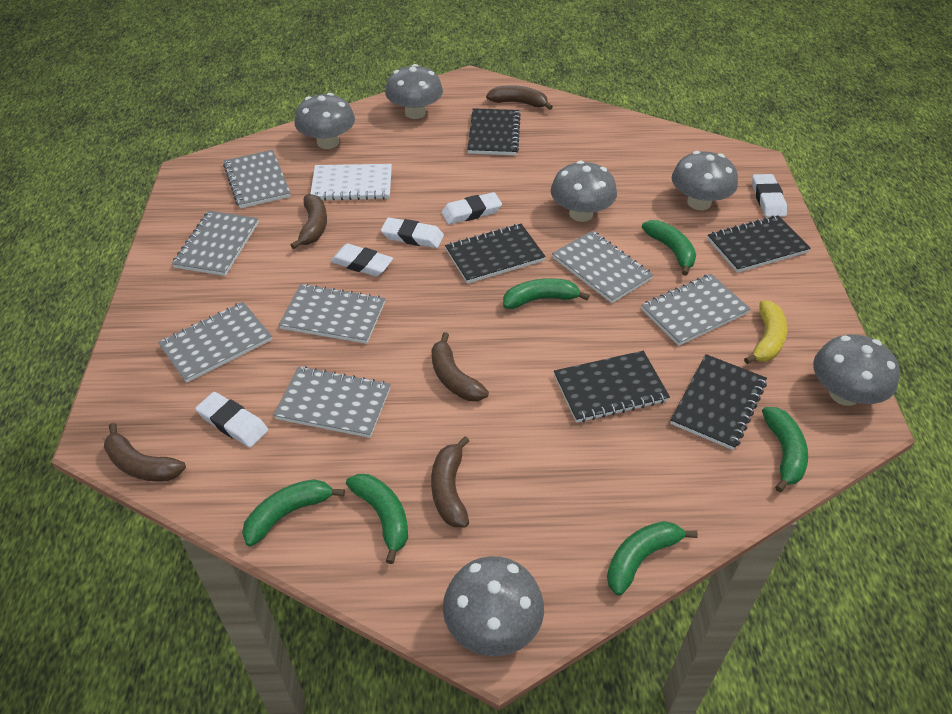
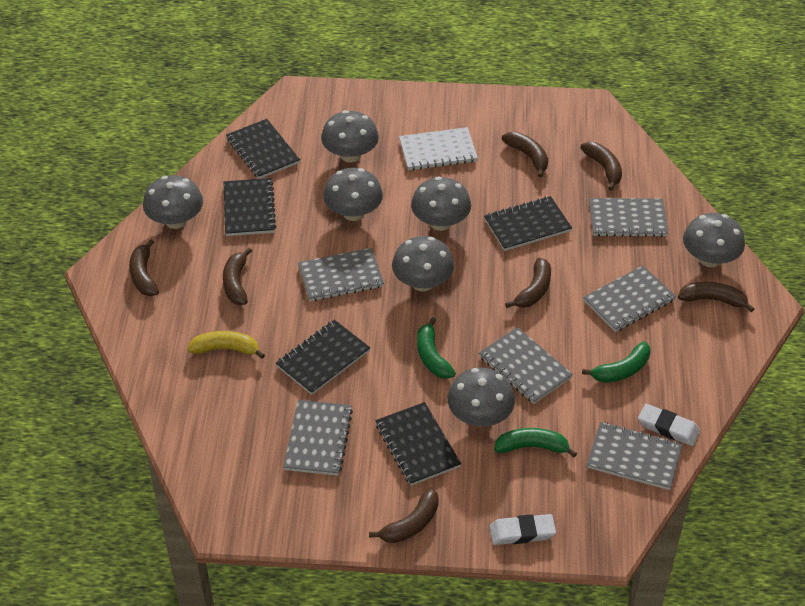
brown banana: [104,423,186,482] [291,194,327,249] [431,332,489,401] [431,436,469,527] [486,85,553,110] = 5 -> [129,239,159,296] [223,248,252,305] [369,488,439,543] [502,132,548,177] [505,258,551,308] [580,142,622,191] [678,282,755,312] = 7
green banana: [242,479,345,546] [346,474,408,564] [503,278,590,309] [607,521,698,596] [642,220,696,276] [762,407,808,492] = 6 -> [417,317,456,379] [494,428,577,457] [582,341,650,383] = 3
grey mushroom: [295,93,355,149] [385,64,443,119] [443,556,544,656] [551,161,617,222] [672,151,738,210] [813,335,900,406] = 6 -> [143,175,203,229] [321,110,379,162] [323,168,383,221] [392,236,454,292] [411,177,471,231] [447,368,515,427] [683,213,745,267] = 7
grey notebook: [158,302,272,383] [172,211,259,276] [223,150,291,208] [273,366,391,438] [279,284,385,344] [552,231,653,303] [641,274,751,346] = 7 -> [283,400,353,476] [298,248,384,301] [479,327,573,404] [583,266,676,332] [587,422,683,490] [589,198,668,237] = 6
white eraser: [195,392,268,448] [331,243,393,277] [381,217,444,248] [442,192,502,224] [752,174,787,217] = 5 -> [490,514,556,545] [638,404,700,446] = 2

